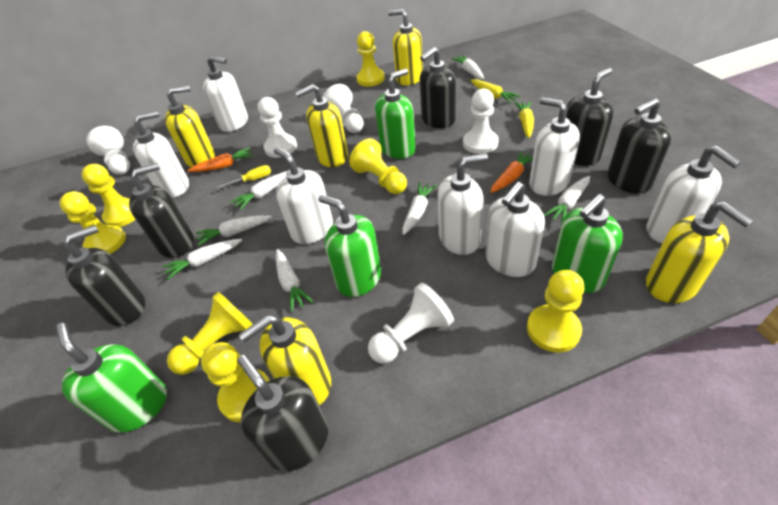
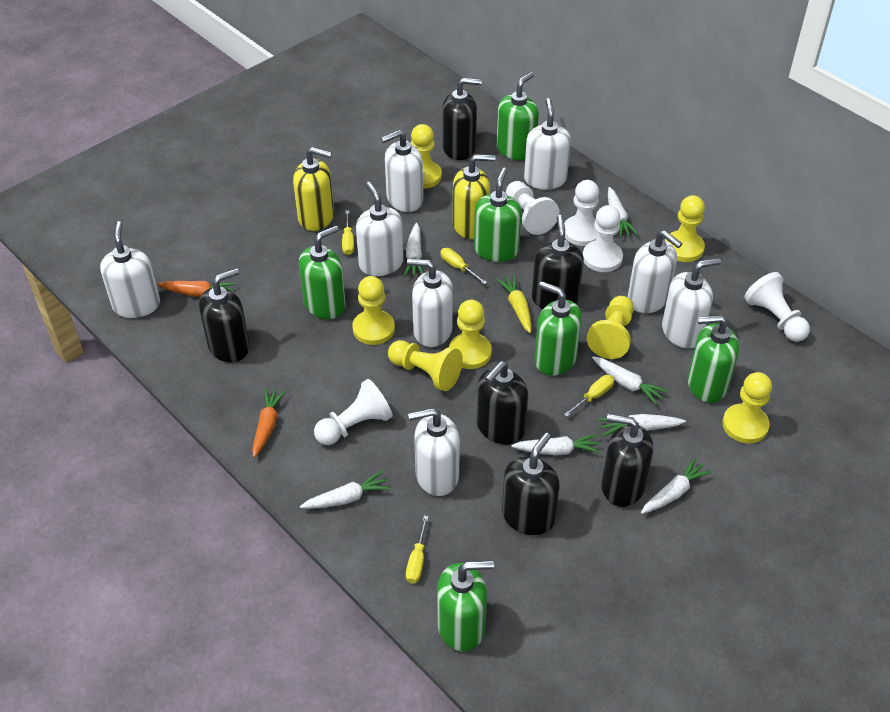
green soap dispenser: [56,323,167,433] [318,195,381,297] [375,68,416,159] [552,194,623,293] = 4 -> [299,225,346,319] [437,560,494,651] [474,167,522,262] [496,72,539,161] [534,281,582,376] [688,315,739,403] = 6
white soap dispenser: [133,111,189,198] [203,55,248,132] [274,147,333,244] [438,153,488,255] [485,182,545,277] [529,97,580,196] [647,146,741,244] = 7 -> [100,221,160,318] [356,182,404,276] [381,130,423,212] [407,259,453,347] [408,408,460,496] [524,98,571,190] [628,230,683,313] [662,258,721,349] = 8
yellow carrot: [470,79,521,103] [514,101,534,138] = 2 -> [496,275,531,333] = 1
yellow screwdriver: [217,165,271,189] = 1 -> [342,210,354,255] [406,516,429,583] [440,248,487,284] [564,375,614,417] = 4
yellow soap dispenser: [165,86,215,167] [239,315,331,405] [295,84,348,167] [388,9,423,86] [646,202,754,303] = 5 -> [293,147,334,231] [453,154,496,239] = 2

